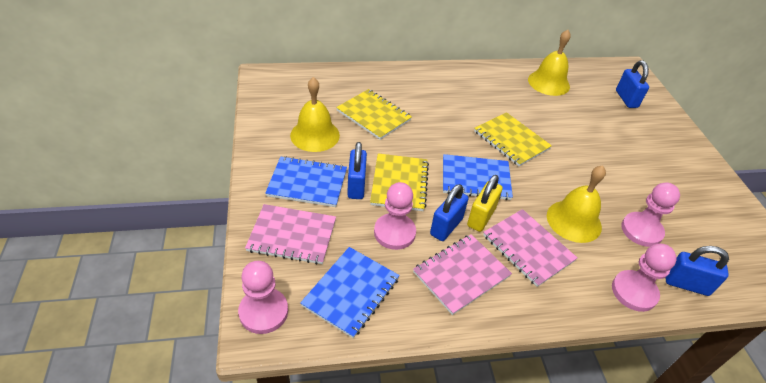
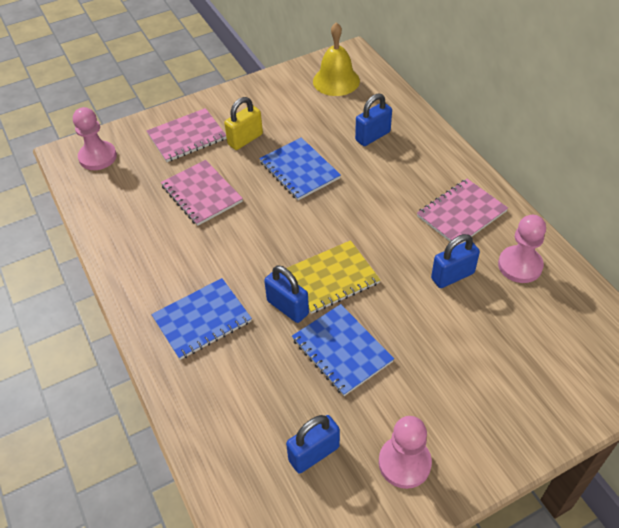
pink pawn: [238,261,288,334] [374,182,416,250] [612,244,677,312] [621,182,680,247] = 4 -> [73,107,117,170] [379,416,432,489] [498,215,546,283] = 3
yellow bell: [290,77,340,152] [528,30,571,96] [547,165,606,243] = 3 -> [313,22,360,96] = 1
yellow notebook: [336,89,412,140] [370,153,429,211] [474,112,552,166] = 3 -> [287,240,380,314] = 1

